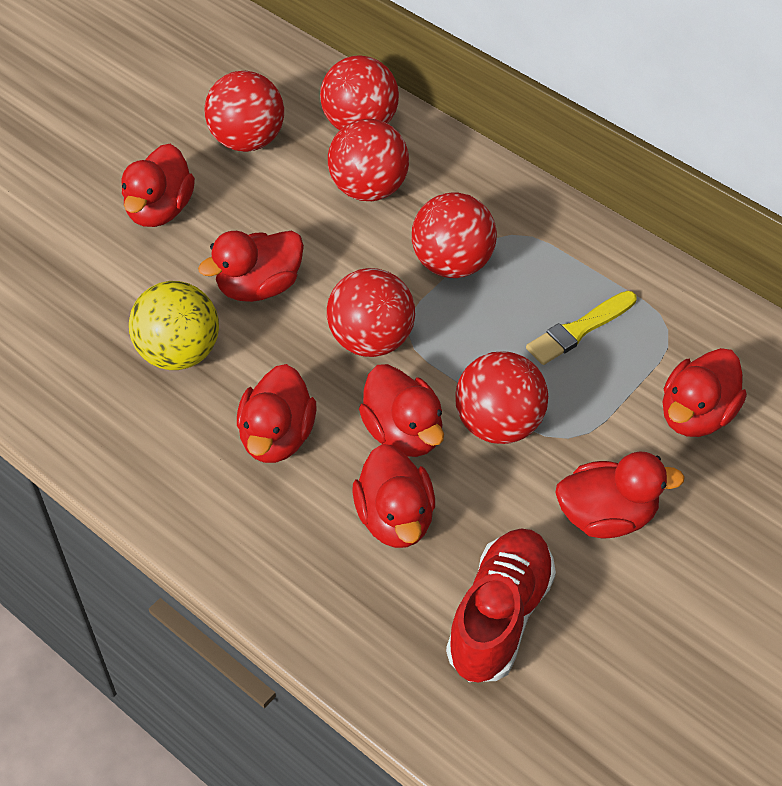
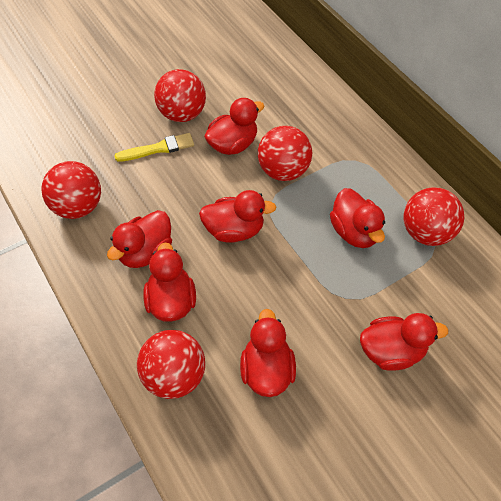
red ball: [204,71,284,152] [320,55,399,130] [327,268,415,357] [328,119,409,201] [412,192,497,278] [455,351,548,444] = 6 -> [42,161,101,219] [137,330,205,399] [154,69,206,122] [258,126,312,181] [403,187,464,246] = 5
red shoe: [446,528,556,683] = 1 -> none = 0
yellow ball: [129,281,219,370] = 1 -> none = 0

